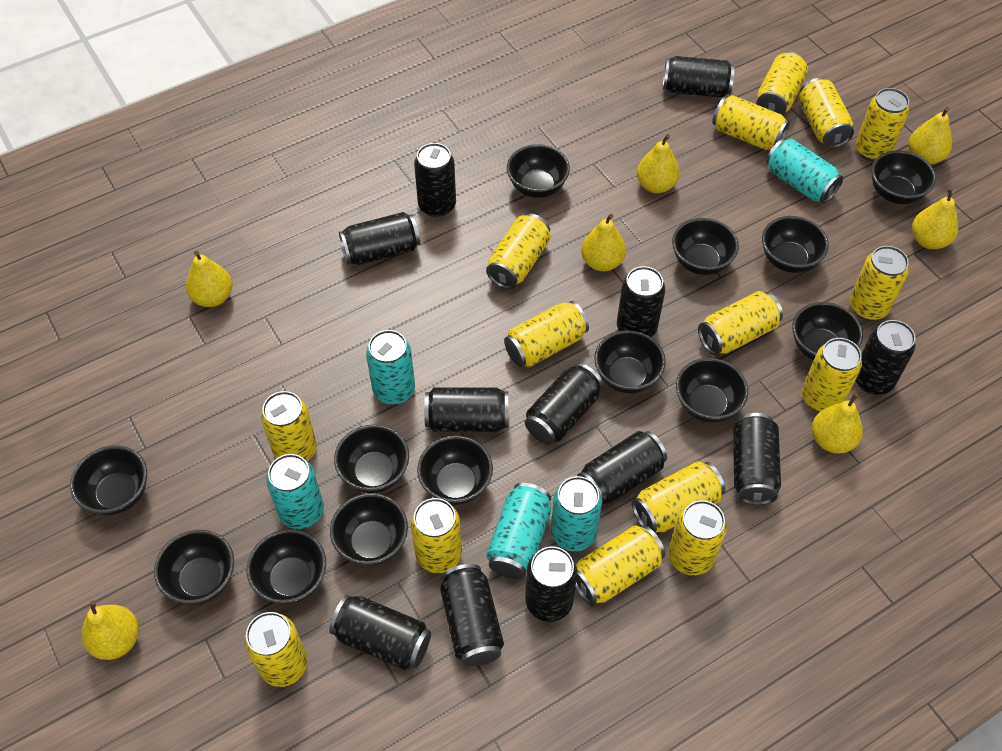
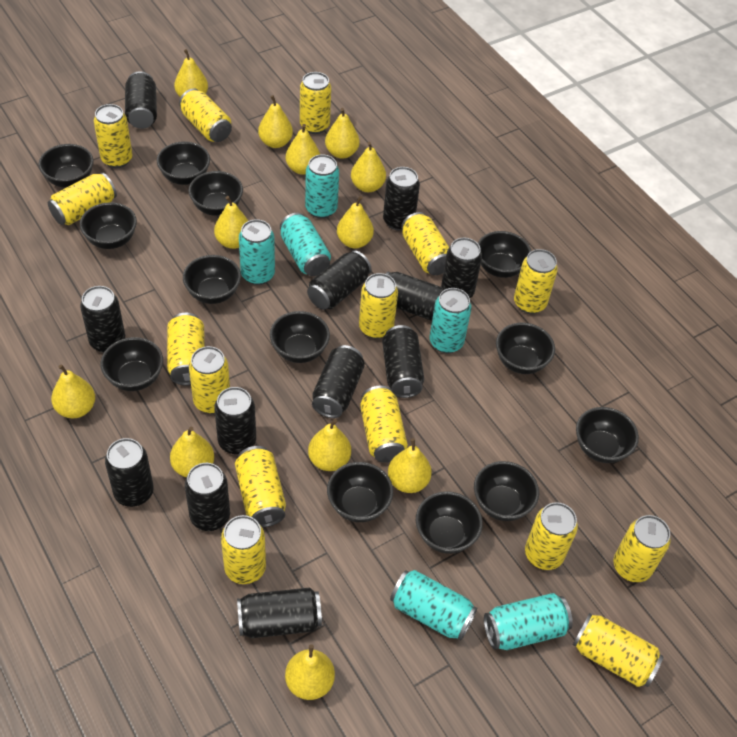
turquoise can: [266,454,324,529] [366,330,415,405] [486,483,551,579] [551,476,602,552] [766,139,843,204] = 5 -> [239,219,275,285] [280,213,331,276] [305,154,339,219] [390,570,477,640] [430,288,472,353] [484,593,573,650] = 6
yellow pear: [81,600,139,660] [186,251,232,307] [581,214,626,271] [637,134,680,193] [812,393,863,454] [908,107,952,165] [912,188,958,249] = 7 -> [51,364,95,418] [170,427,214,477] [174,49,208,97] [214,196,248,249] [258,95,293,148] [285,644,335,700] [286,124,320,175] [308,419,351,471] [325,108,360,159] [337,196,374,248] [351,142,386,192] [388,438,432,493] = 12

